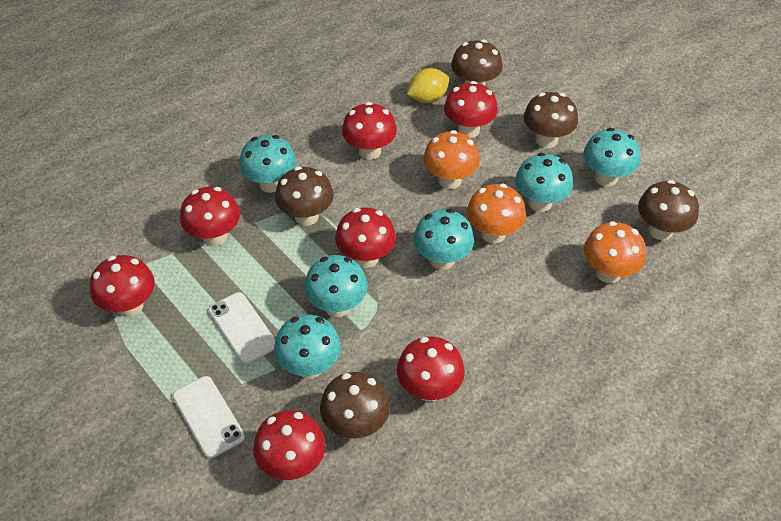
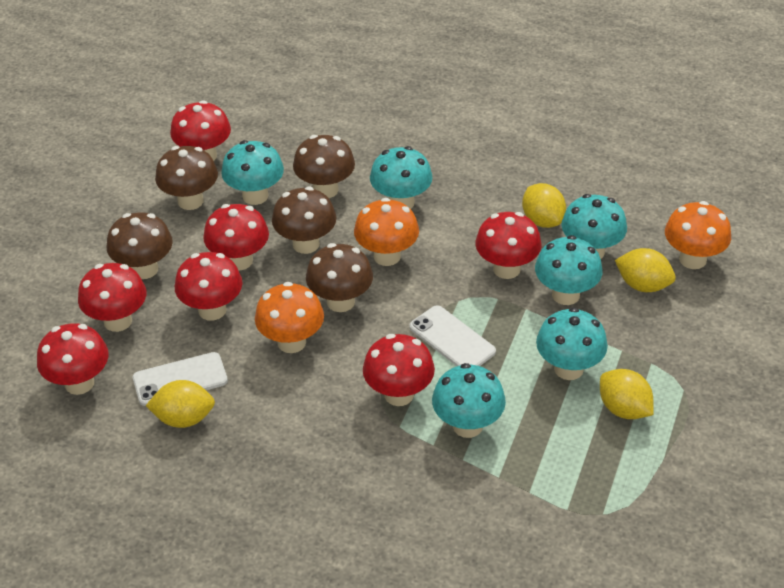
yellow lemon: [407,68,449,103] = 1 -> [146,380,215,428] [522,183,566,228] [600,369,654,419] [615,248,676,292] = 4

